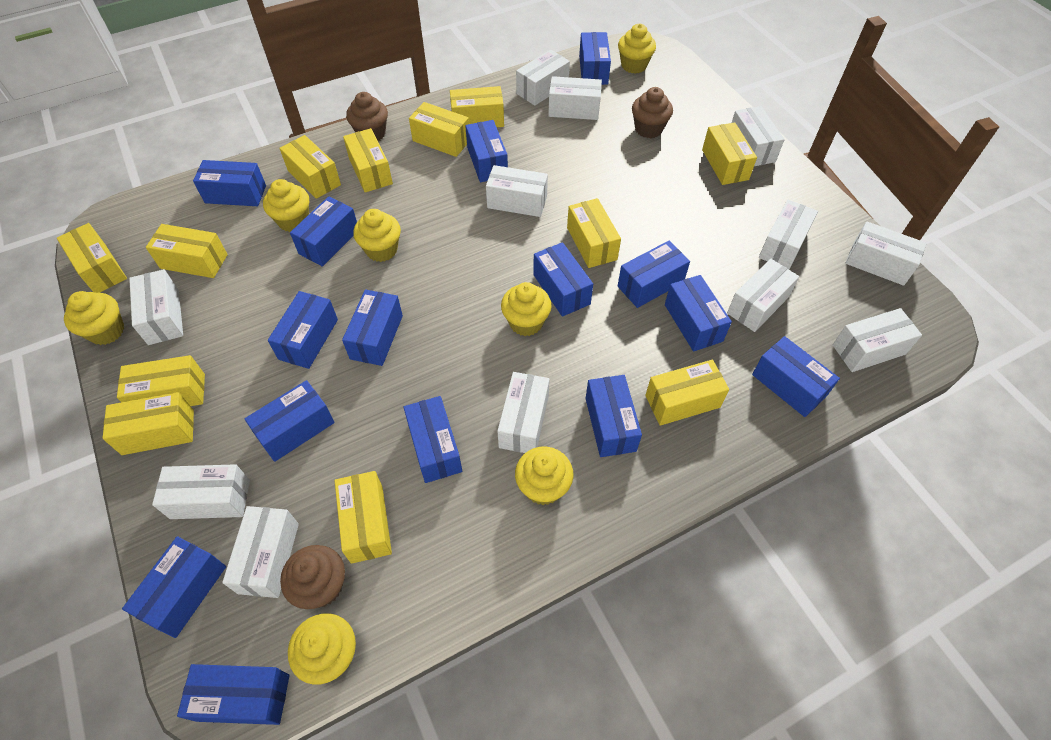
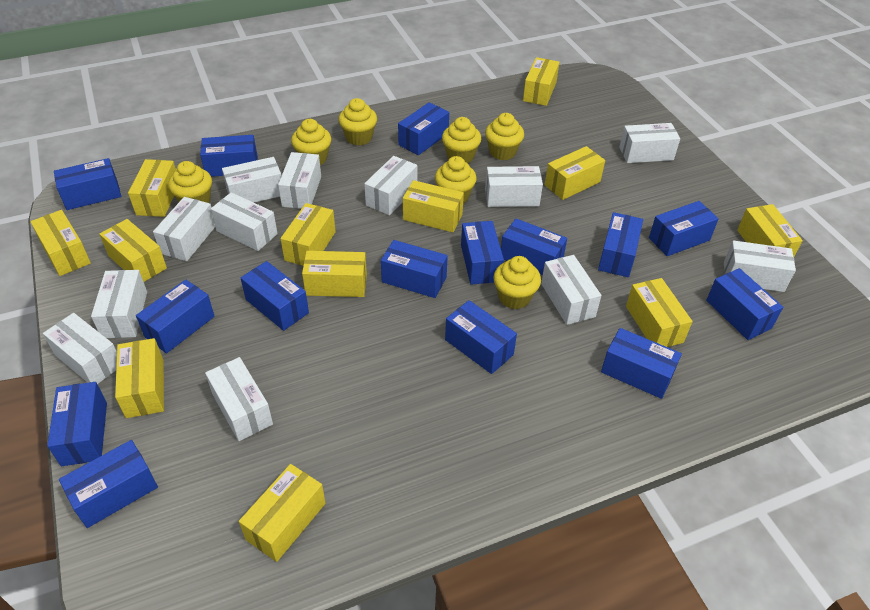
brown cupcake: [280,545,345,609] [346,92,388,141] [632,87,673,138] = 3 -> none = 0

